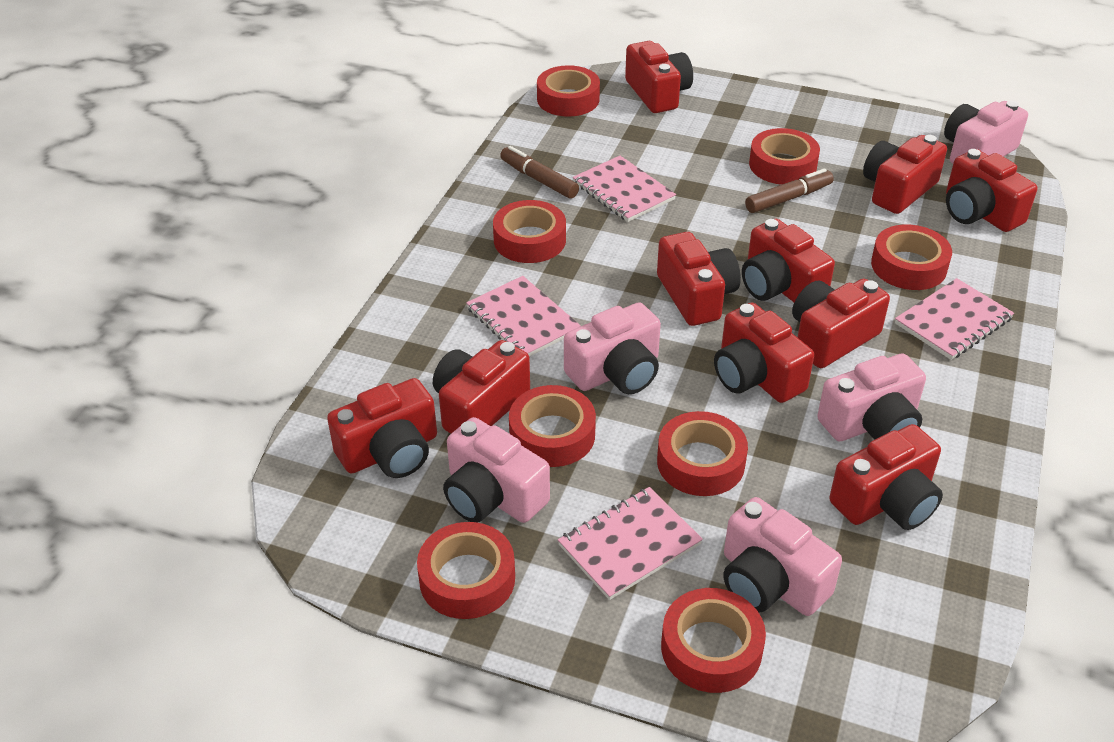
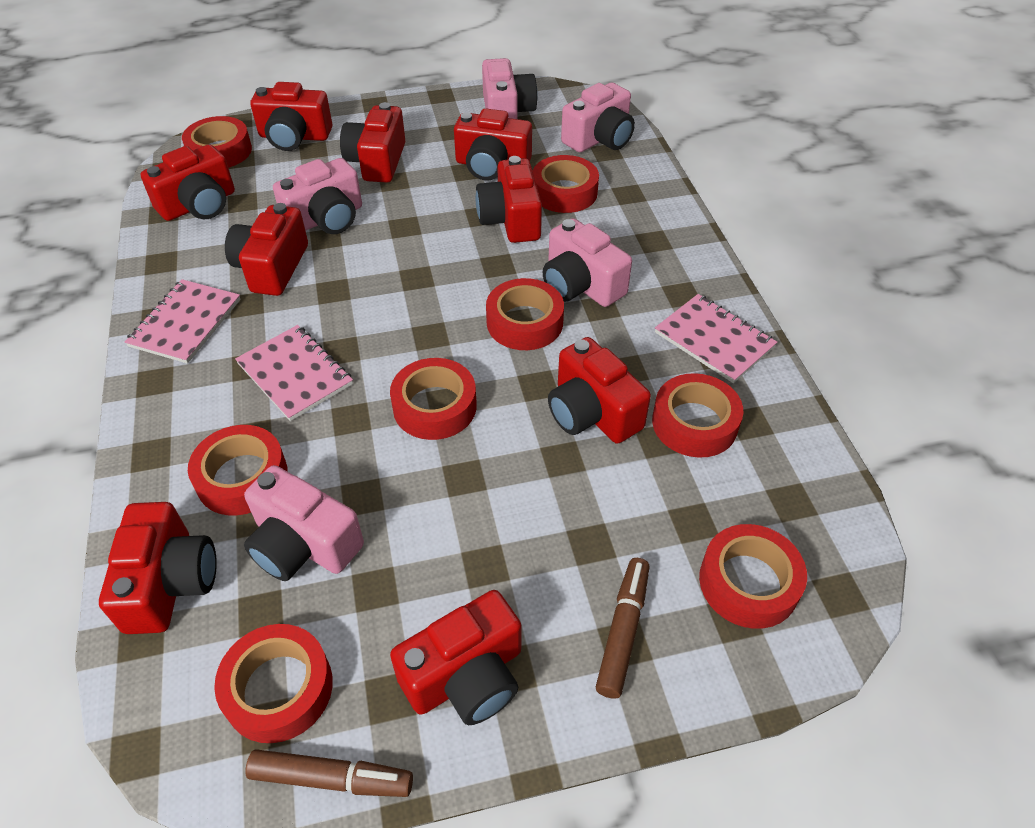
pink notebook: [466,276,581,357] [558,487,703,600] [573,156,676,222] [895,278,1014,360] = 4 -> [125,279,241,364] [235,325,353,421] [655,294,777,383] = 3
red camera: [327,378,437,478] [433,340,530,434] [625,41,693,113] [657,232,741,326] [714,303,814,403] [742,219,835,302] [792,279,890,368] [829,424,943,530] [863,135,947,214] [946,149,1037,232] = 10 -> [99,502,217,634] [141,144,235,221] [225,203,308,296] [250,82,332,151] [340,102,405,183] [390,590,522,725] [454,108,532,181] [476,156,542,243] [548,337,651,444] = 9

